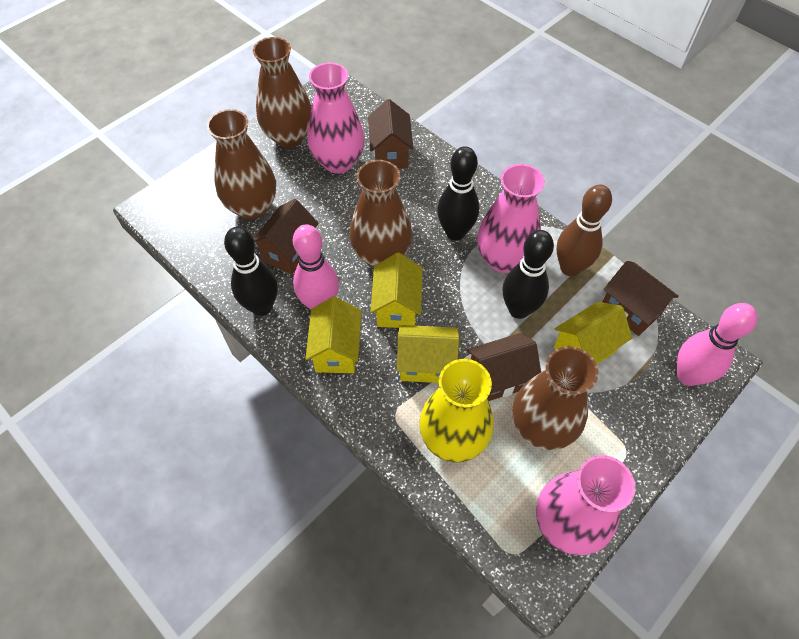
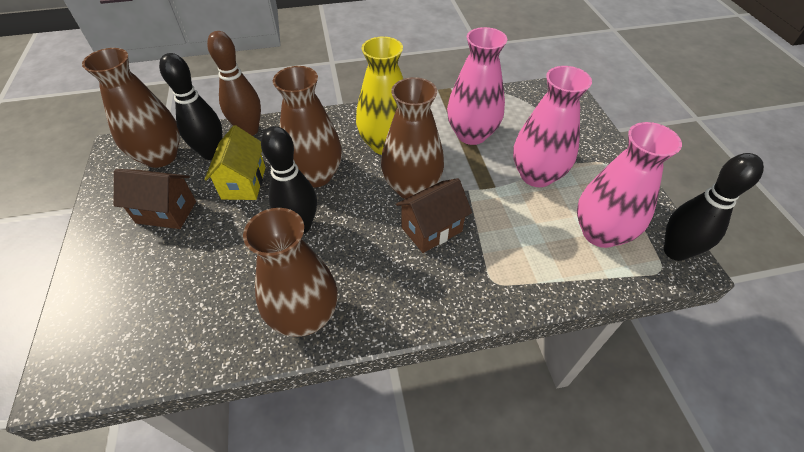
brown house: [254,199,319,274] [368,99,414,168] [467,333,541,401] [602,261,679,336] = 4 -> [114,169,196,229] [396,178,472,253] = 2
pink bowling pin: [293,224,339,309] [677,303,758,386] = 2 -> none = 0
yellow house: [305,296,361,373] [370,252,423,328] [397,325,459,383] [554,302,632,364] = 4 -> [205,125,266,200] = 1

